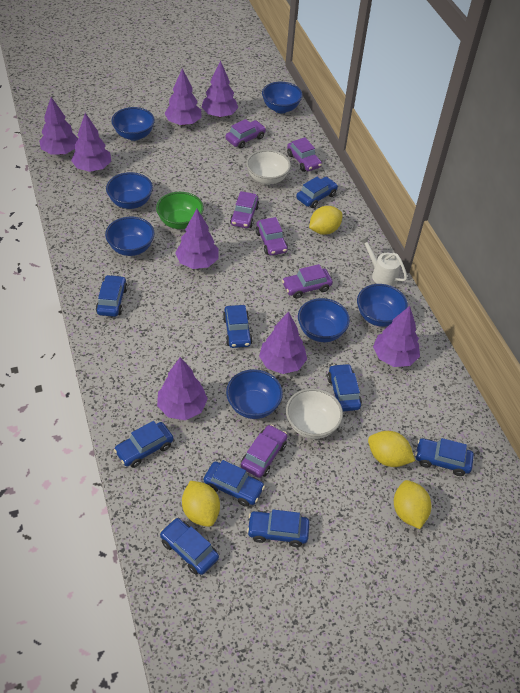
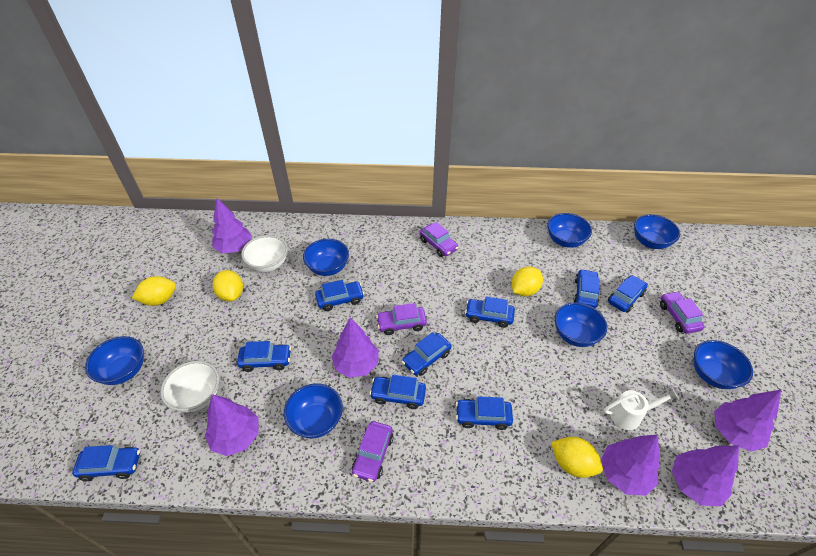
green bowl: [156,192,204,229] = 1 -> none = 0
purple car: [225,119,266,149] [230,191,259,228] [241,425,287,478] [256,217,288,256] [282,264,333,299] [287,137,322,172] = 6 -> [352,421,393,482] [376,303,427,335] [419,222,459,257] [660,291,705,334] = 4
purple tree: [39,97,78,155] [71,113,111,172] [157,357,208,420] [164,69,201,126] [175,209,219,269] [202,60,238,118] [259,311,307,374] [373,306,420,367] = 8 -> [205,394,259,456] [212,198,252,253] [331,318,379,378] [601,435,660,496] [672,445,739,506] [714,390,781,451] = 6

